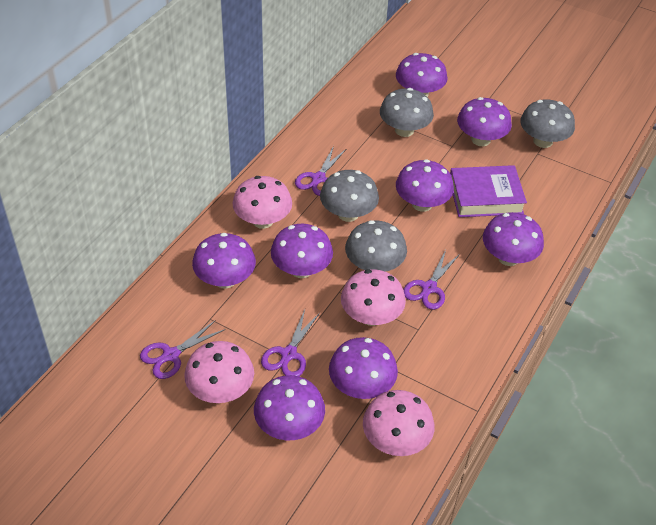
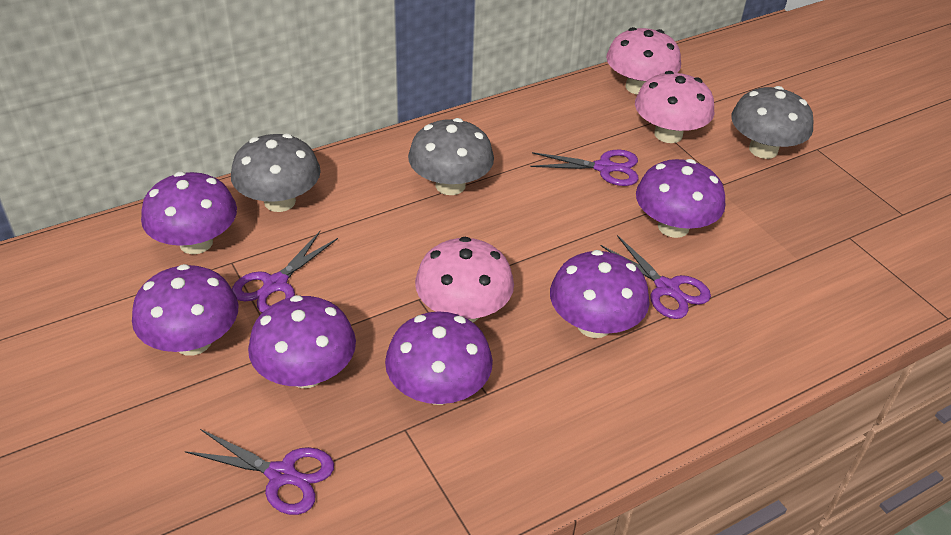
grey mushroom: [320,170,379,222] [345,220,407,272] [380,88,434,137] [520,99,575,148] = 4 -> [231,134,321,212] [408,118,494,195] [731,86,814,159] = 3
pink mushroom: [184,341,254,403] [233,176,292,229] [341,269,406,326] [363,390,435,456] = 4 -> [415,237,514,322] [606,27,681,95] [635,71,714,143] = 3
purple book: [450,165,527,217] = 1 -> none = 0
purple mushroom: [192,233,256,289] [254,375,325,440] [271,224,333,278] [329,337,398,399] [396,53,448,97] [396,159,454,212] [457,97,512,146] [483,212,544,266] = 8 -> [132,264,239,356] [141,172,237,254] [248,295,356,388] [385,311,493,405] [550,250,650,338] [636,159,725,238] = 6

